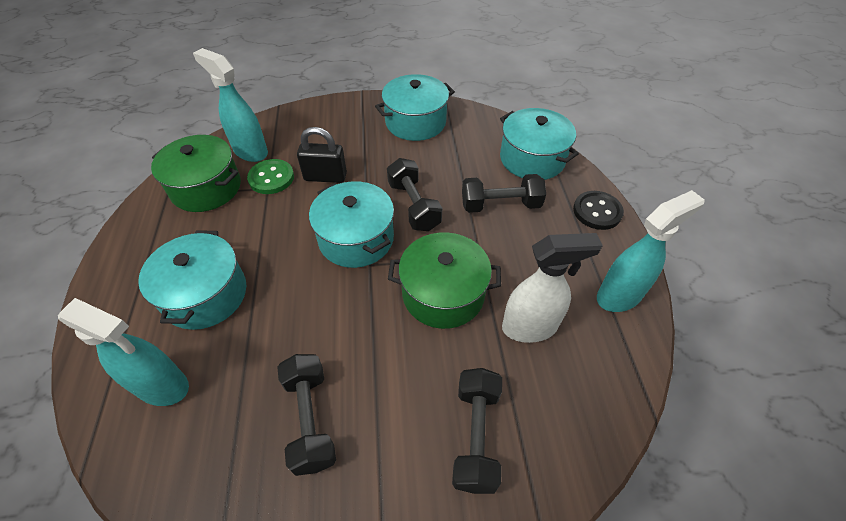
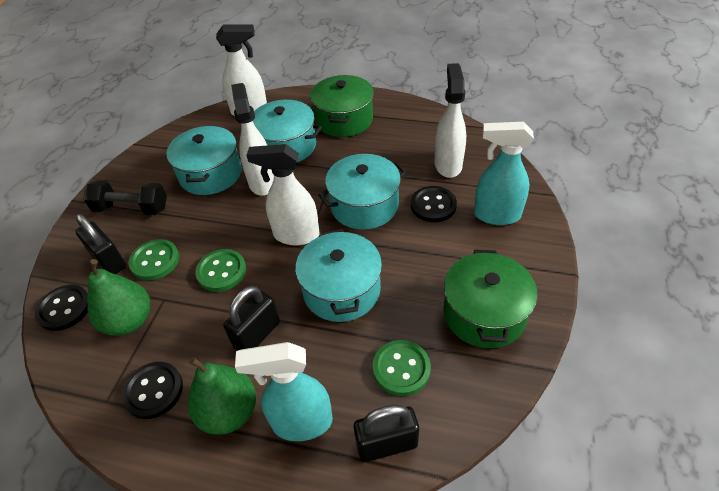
black button: [573,191,624,230] = 1 -> [35,285,88,331] [122,362,183,419] [411,186,457,222] = 3
black dumbbell: [277,354,336,476] [387,158,442,231] [452,368,502,494] [462,174,546,213] = 4 -> [83,180,167,215] = 1
black padlock: [297,127,347,183] = 1 -> [75,214,126,274] [223,286,280,351] [354,405,419,462] = 3
green button: [247,159,294,194] = 1 -> [129,239,179,280] [195,249,246,292] [373,340,431,396] = 3
green pear: none = 0 -> [87,259,150,336] [188,357,256,435] = 2
turquoise spray bottle: [58,298,189,406] [193,48,268,162] [597,190,705,312] = 3 -> [235,342,333,441] [474,122,534,225] = 2
white spray bottle: [502,233,603,343] = 1 -> [216,25,267,116] [231,83,274,196] [246,144,319,245] [435,63,466,178] = 4

